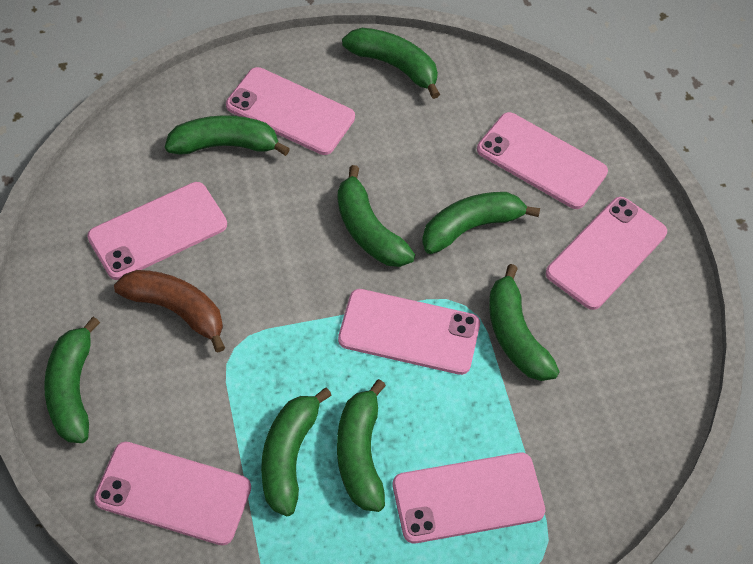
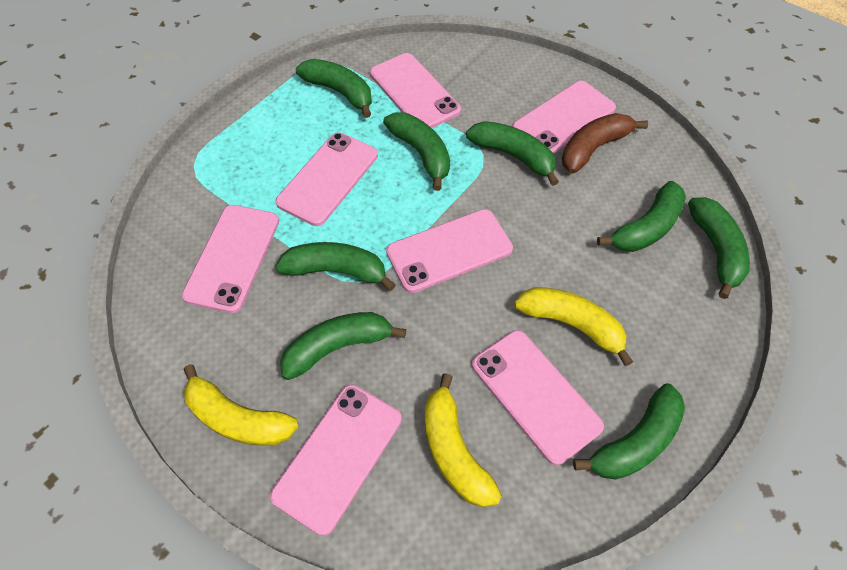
yellow banana: none = 0 -> [184,364,299,446] [425,373,502,507] [514,287,633,366] = 3

